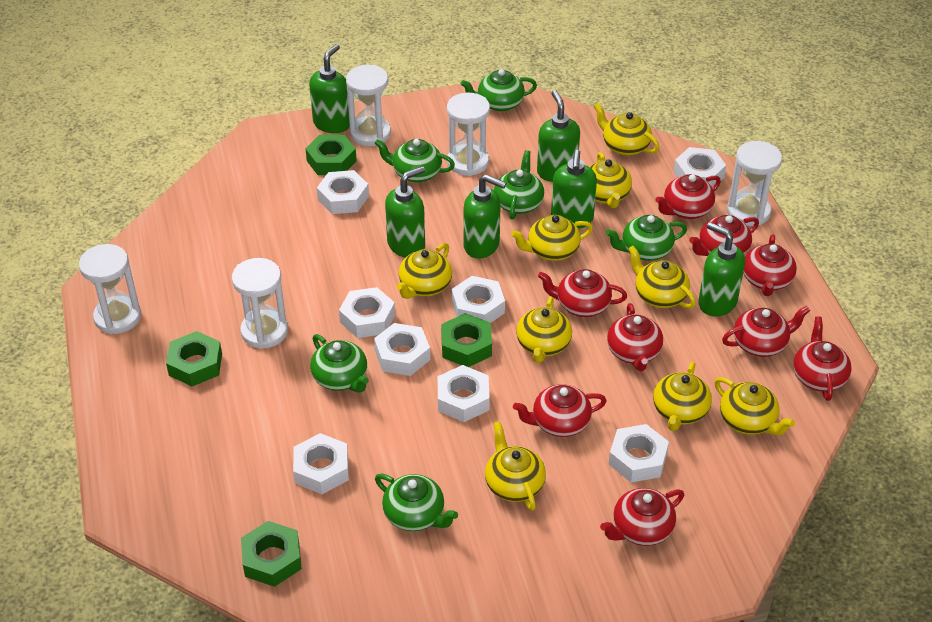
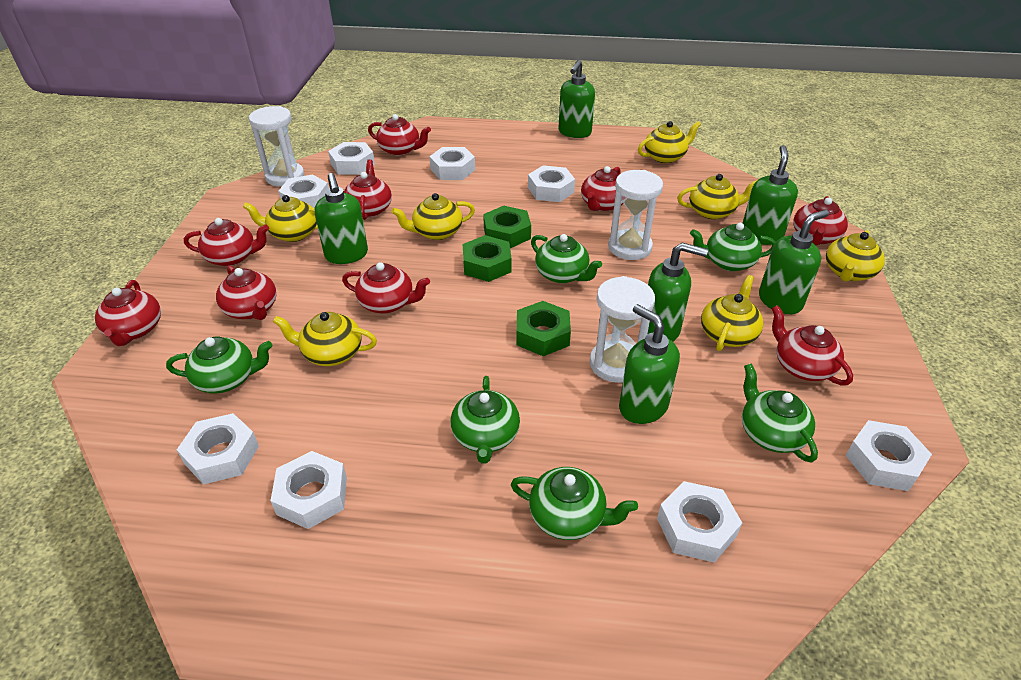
green nut: [166,331,222,386] [241,521,302,587] [305,135,357,175] [441,313,492,367] = 4 -> [463,235,511,282] [483,206,531,248] [517,301,571,356] = 3
white hourglass: [79,244,141,334] [232,258,288,349] [346,65,391,146] [447,93,490,176] [727,141,782,226] = 5 -> [249,106,304,187] [590,276,655,383] [608,170,663,260] = 3
yellow teapot: [397,243,452,299] [485,421,546,511] [511,215,593,261] [516,297,572,363] [589,152,632,208] [594,103,659,156] [628,246,696,309] [653,362,712,431] [714,377,795,435] = 9 -> [243,195,318,242] [273,312,377,366] [392,193,475,240] [638,121,701,163] [677,174,757,220] [701,275,763,351] [826,230,885,282] = 7

